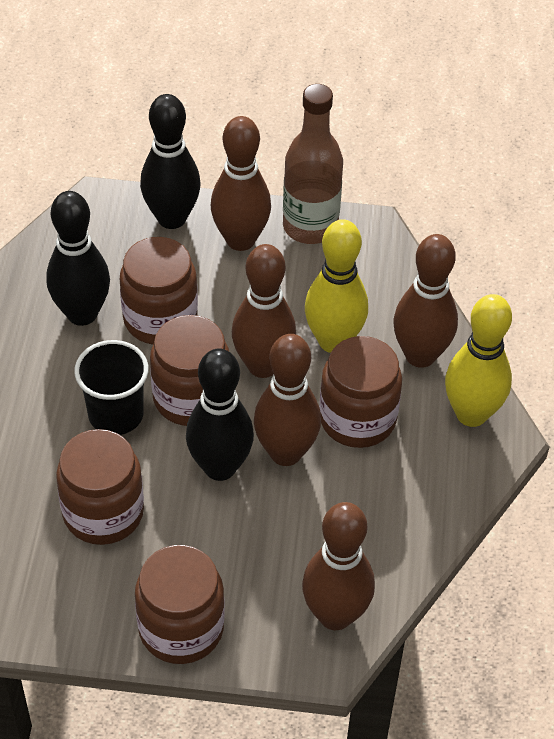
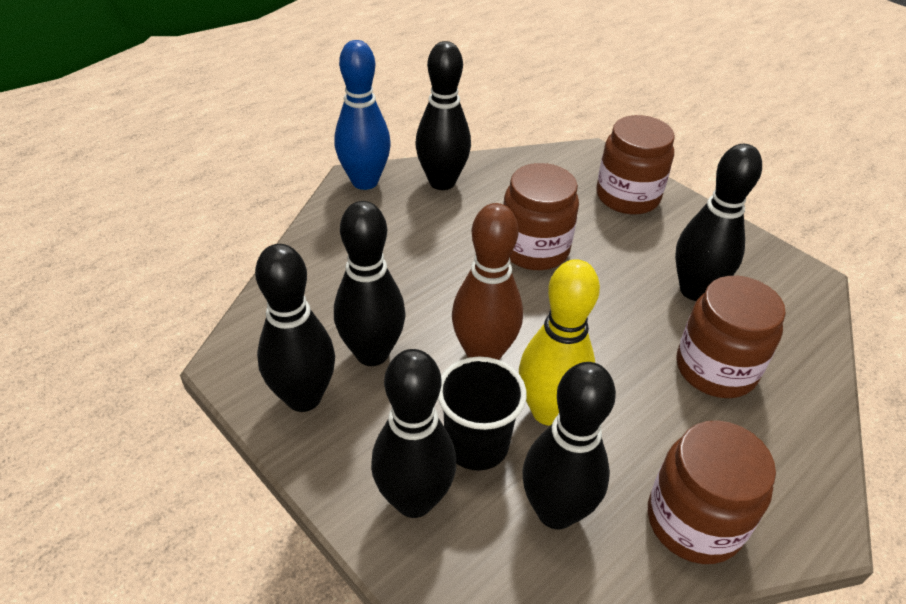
black bowling pin: [46,191,110,326] [140,94,200,229] [186,348,254,481] = 3 -> [255,244,335,412] [334,201,406,366] [371,349,456,518] [415,41,471,190] [522,362,616,529] [675,144,762,301] = 6
blue bowling pin: none = 0 -> [334,40,391,190] = 1
brown bottle: [283,84,343,244] = 1 -> none = 0
brown bowling pin: [211,116,271,251] [232,244,296,378] [254,334,321,466] [302,502,375,630] [394,234,458,368] = 5 -> [452,203,523,360] = 1
brown jar: [56,429,144,545] [120,237,198,345] [135,545,225,664] [150,315,229,426] [319,336,402,448] = 5 -> [503,163,579,270] [596,115,675,214] [648,420,776,564] [676,276,786,398] = 4
yellow bowling pin: [305,219,368,353] [445,294,512,427] = 2 -> [519,259,600,426] = 1

